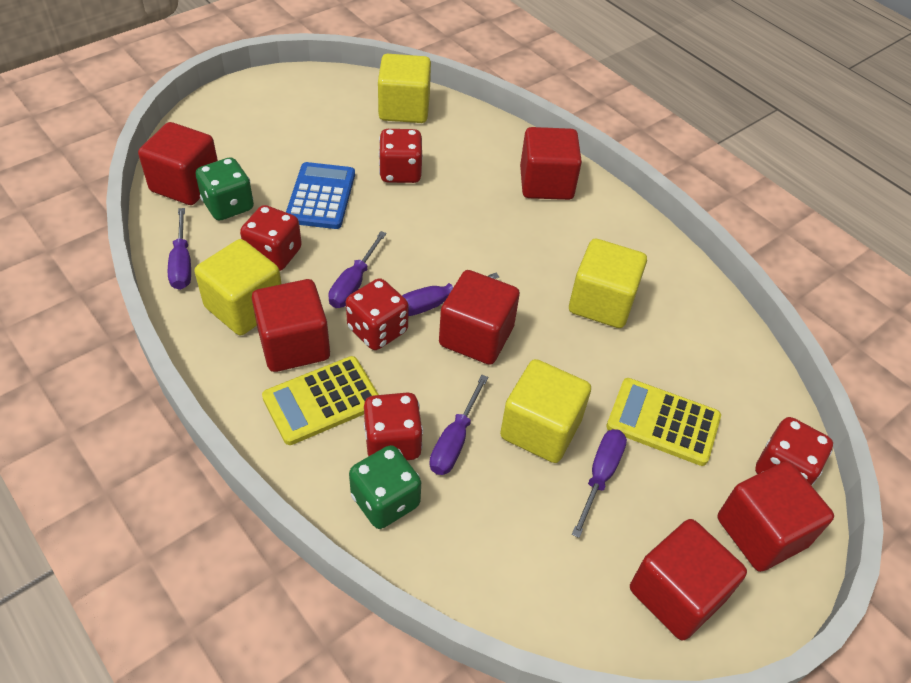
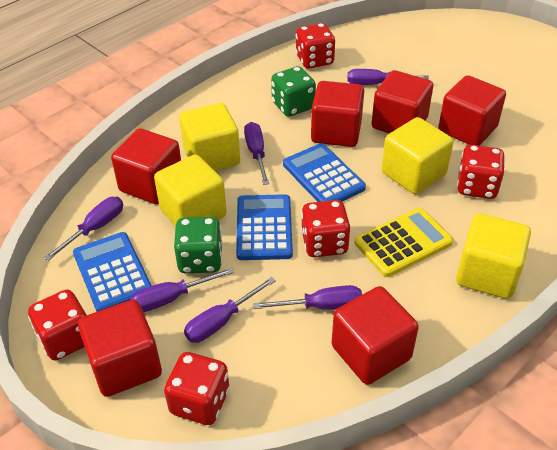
blue calculator: [286,162,355,229] = 1 -> [73,232,152,312] [236,194,293,260] [283,143,366,202] = 3
purple screwdriver: [168,208,191,290] [328,231,387,308] [402,272,499,316] [429,375,488,475] [572,429,627,538] = 5 -> [44,197,123,261] [130,268,234,312] [184,277,276,343] [244,122,269,185] [253,285,362,310] [348,69,429,85] = 6
yellow calculator: [262,356,379,445] [606,378,721,466] = 2 -> [355,208,453,277] = 1

